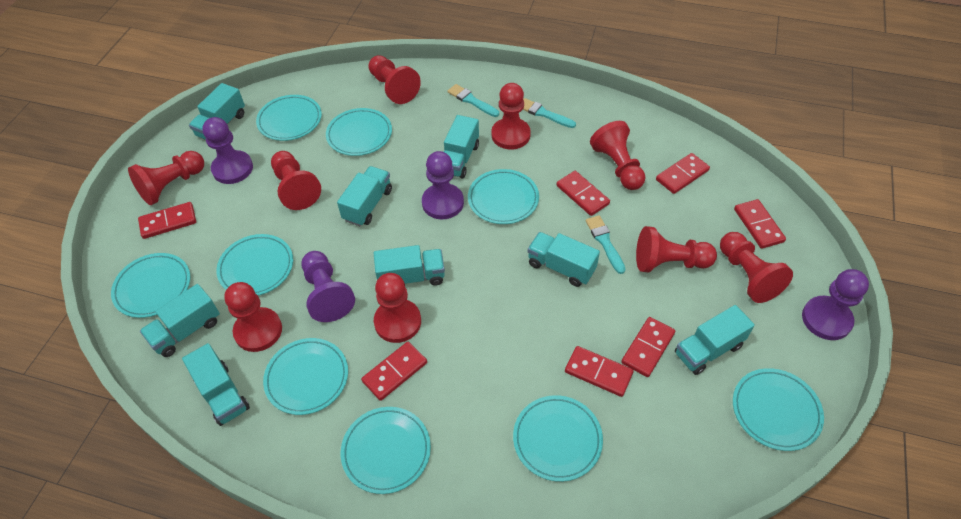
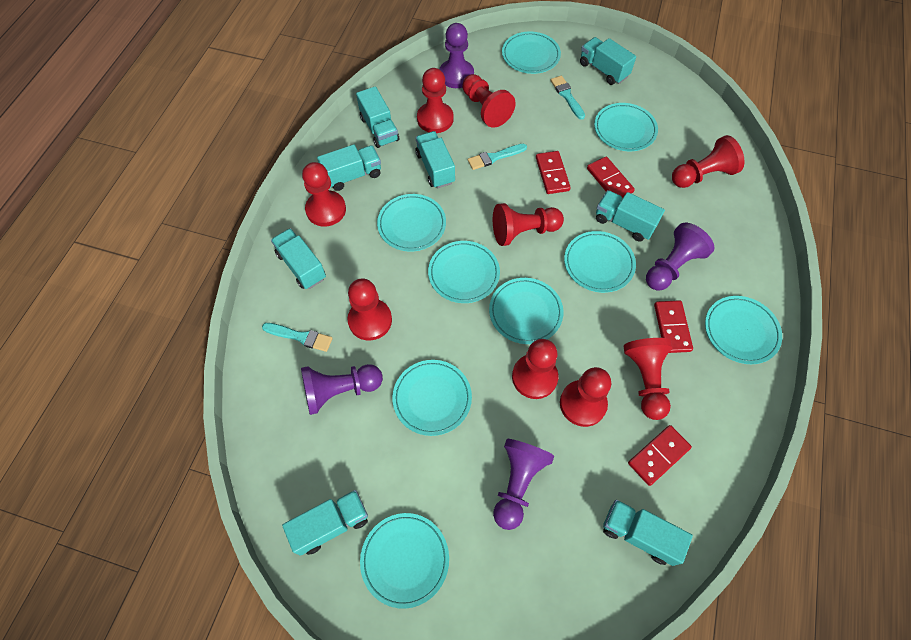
red domino: [138,202,196,239] [361,342,427,401] [556,171,610,216] [565,346,633,397] [621,317,675,377] [656,153,710,194] [734,199,786,249] = 7 -> [536,151,571,194] [587,156,635,198] [628,425,692,486] [654,300,693,353] = 4

